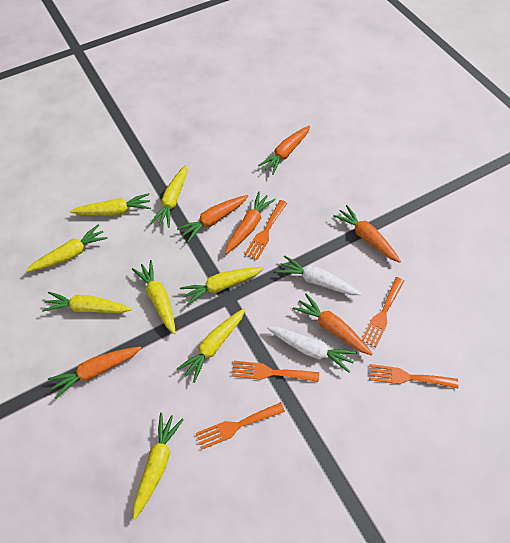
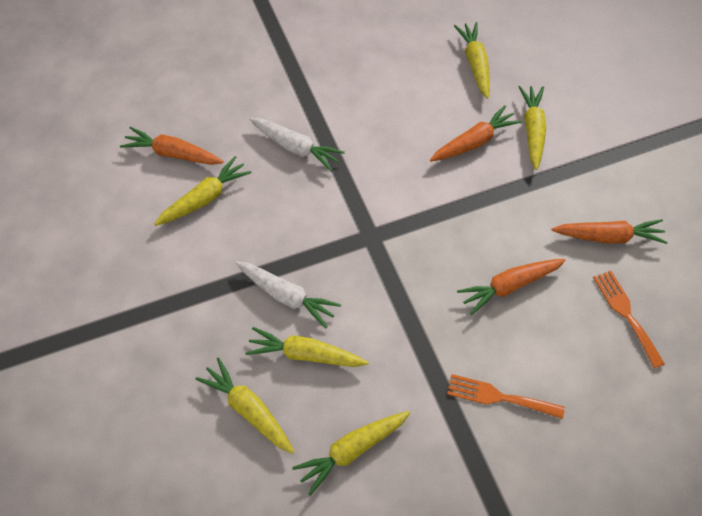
orange carrot: [48,346,141,399] [177,195,248,242] [225,192,276,254] [258,126,310,174] [293,293,373,356] [333,205,401,263] = 6 -> [120,127,224,165] [430,105,522,162] [457,259,566,315] [551,219,668,244] = 4
orange fork: [196,402,285,450] [232,361,319,382] [244,200,287,260] [362,277,404,347] [369,364,459,388] = 5 -> [447,374,565,419] [593,271,665,369] = 2
yellow carrot: [26,224,108,272] [42,292,132,313] [70,193,151,216] [132,260,176,334] [133,412,184,520] [151,165,187,228] [177,308,245,383] [180,267,264,306] = 8 -> [154,156,252,226] [196,357,294,454] [245,327,369,367] [292,411,410,495] [454,22,490,99] [518,86,546,170] = 6

